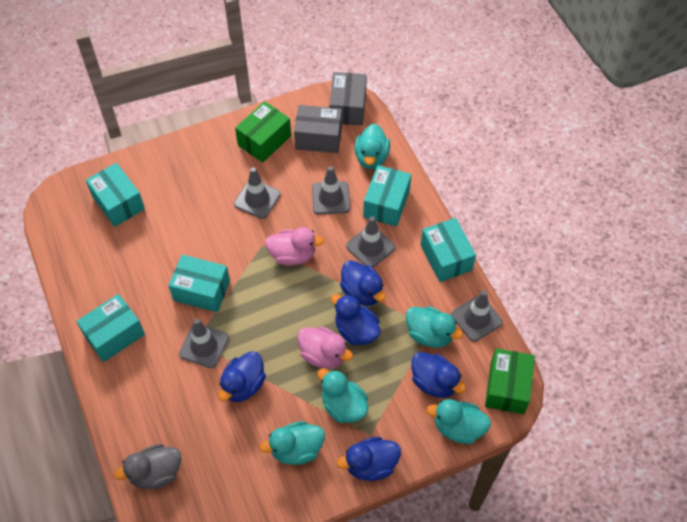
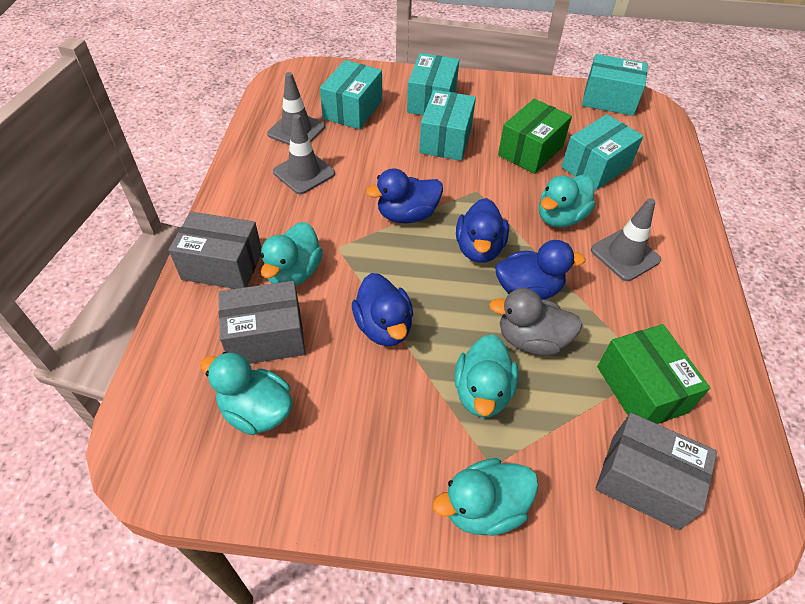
blue duck: [218,351,266,402] [331,294,380,345] [337,437,401,481] [340,260,386,306] [411,352,466,398] = 5 -> [352,273,413,346] [366,168,443,223] [456,198,509,263] [495,240,586,300] = 4
grey box: [294,105,342,153] [329,72,367,125] = 2 -> [169,211,261,289] [218,281,306,364] [595,413,717,530] = 3
grey traffic cone: [179,319,229,368] [234,167,281,219] [312,166,350,215] [346,216,395,268] [452,290,503,342] = 5 -> [267,72,325,145] [273,114,335,194] [591,198,661,281] = 3
pink duck: [265,227,324,266] [297,327,353,369] = 2 -> none = 0

